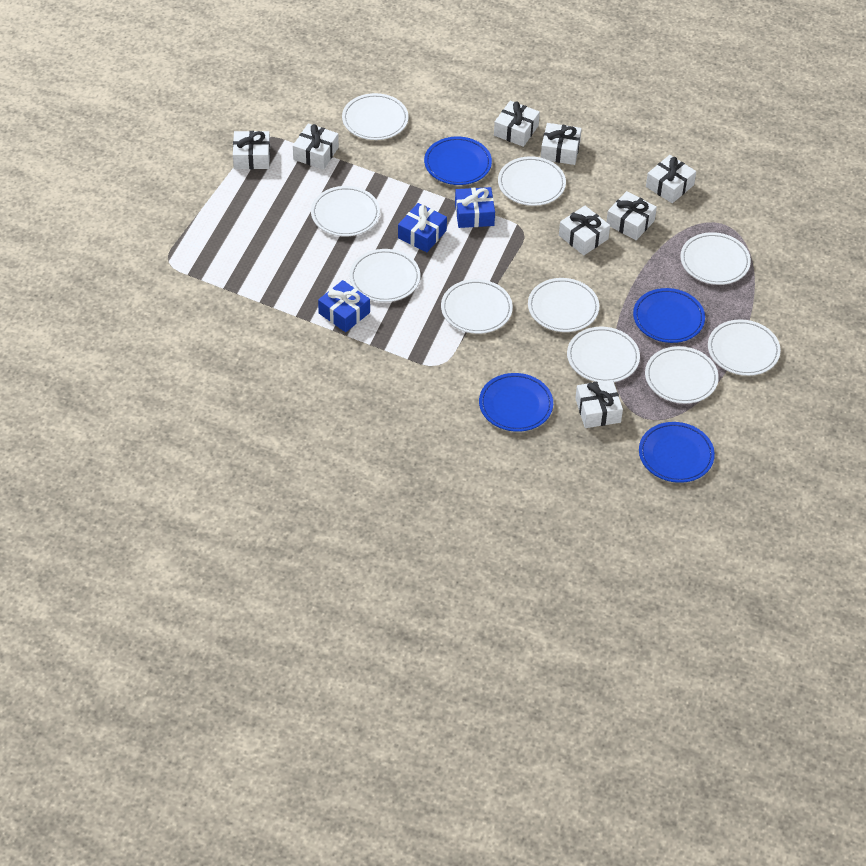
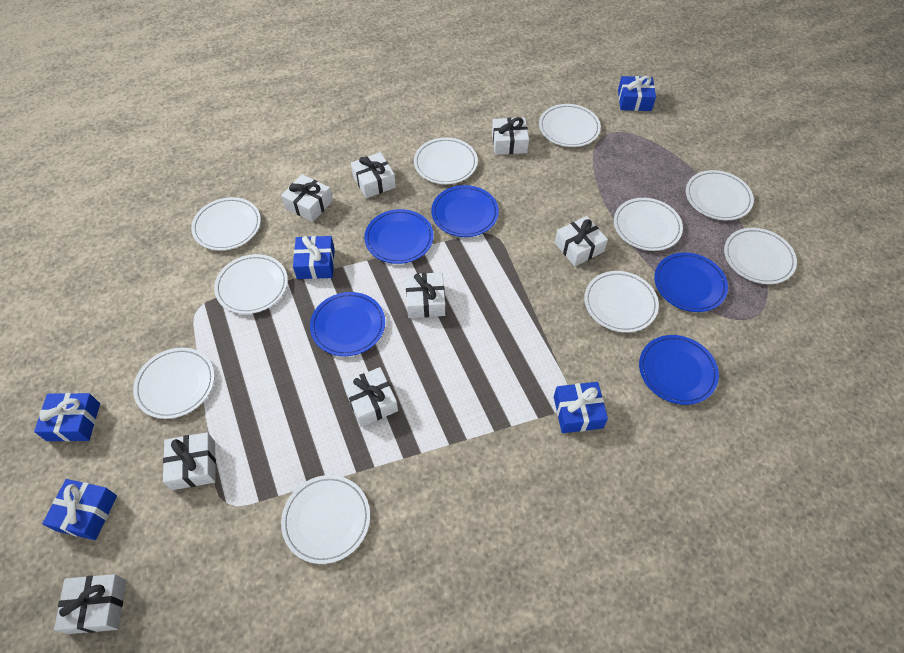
blue gift: [318,280,370,332] [398,203,447,252] [455,187,495,228] = 3 -> [34,393,100,442] [42,479,117,540] [293,236,335,279] [554,382,608,433] [618,76,656,111] = 5
blue plate: [424,137,492,185] [479,373,553,432] [633,288,705,343] [639,422,715,483] = 4 -> [310,292,385,356] [364,209,434,264] [431,185,499,237] [639,335,719,405] [654,253,728,312] = 5

